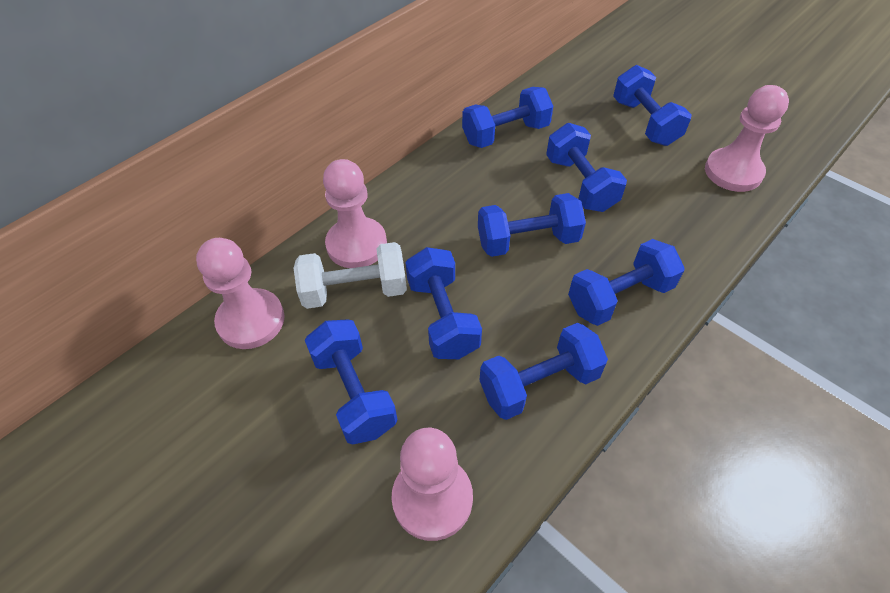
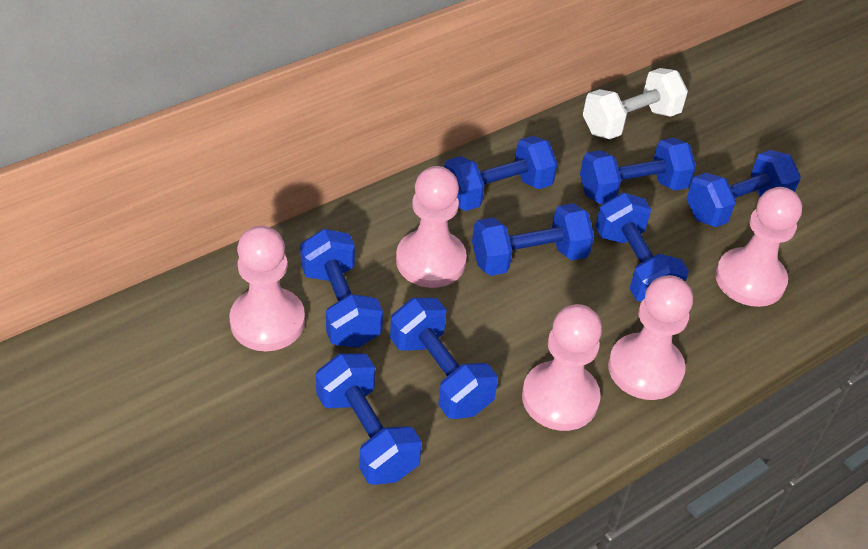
pink pawn: [196,238,285,349] [323,159,387,268] [391,428,473,541] [705,85,789,192] = 4 -> [229,225,305,351] [396,166,467,288] [522,304,602,431] [608,275,693,400] [715,187,802,307] = 5

